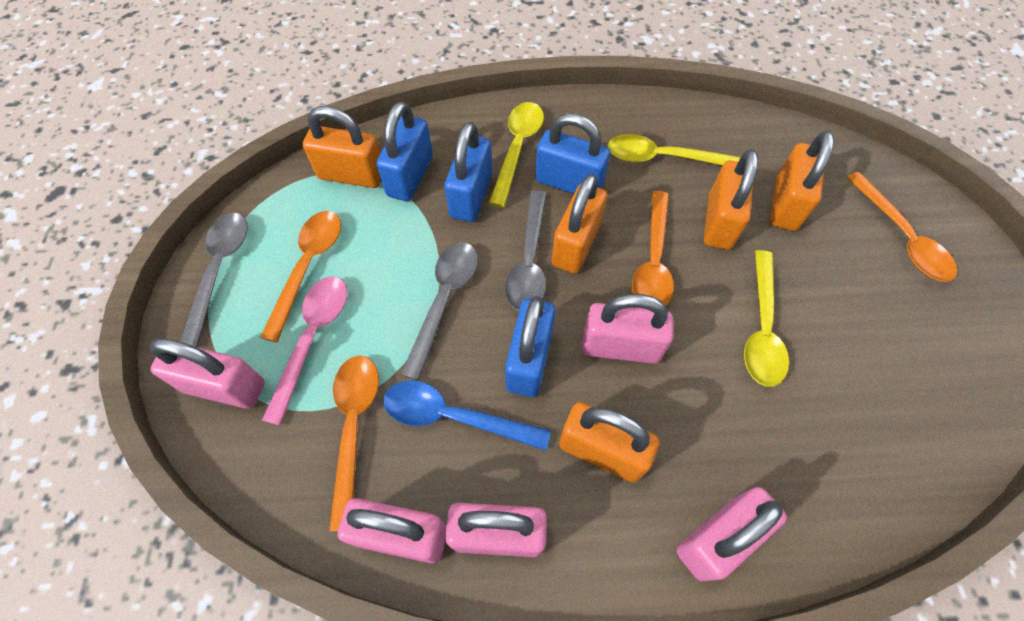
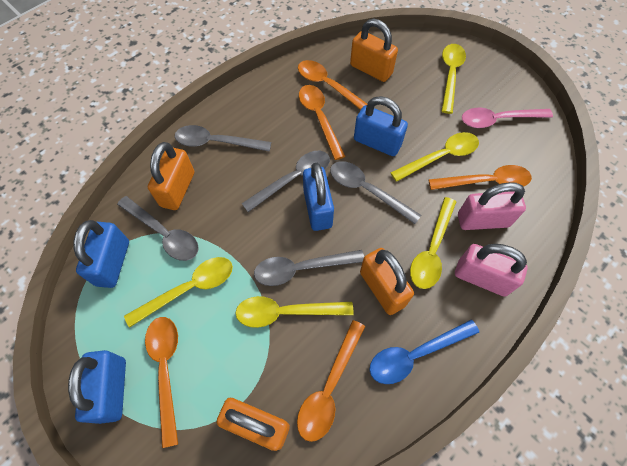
grey spoon: [180,213,248,347] [401,242,478,381] [505,191,547,311] = 3 -> [117,196,199,261] [175,125,271,152] [241,151,330,212] [254,250,364,286] [330,161,421,224] = 5
orange padlock: [303,106,381,188] [551,174,607,274] [559,402,659,483] [704,149,758,250] [770,131,834,231] = 5 -> [148,142,194,210] [217,398,290,451] [350,19,398,82] [360,248,414,315] = 4
orange spoon: [260,211,341,342] [329,356,379,531] [632,191,674,306] [846,172,957,282] = 4 -> [145,317,178,448] [297,320,366,442] [298,60,367,110] [299,85,345,160] [429,165,532,190] = 5
pink padlock: [150,338,265,409] [338,498,446,564] [445,503,547,557] [582,294,673,364] [677,487,787,582] = 5 -> [455,244,528,296] [458,182,526,230] = 2
yellow spoon: [489,102,544,207] [607,134,741,166] [744,250,789,387] = 3 -> [124,257,233,328] [235,296,354,328] [390,132,479,182] [410,197,456,289] [442,44,466,114] = 5

